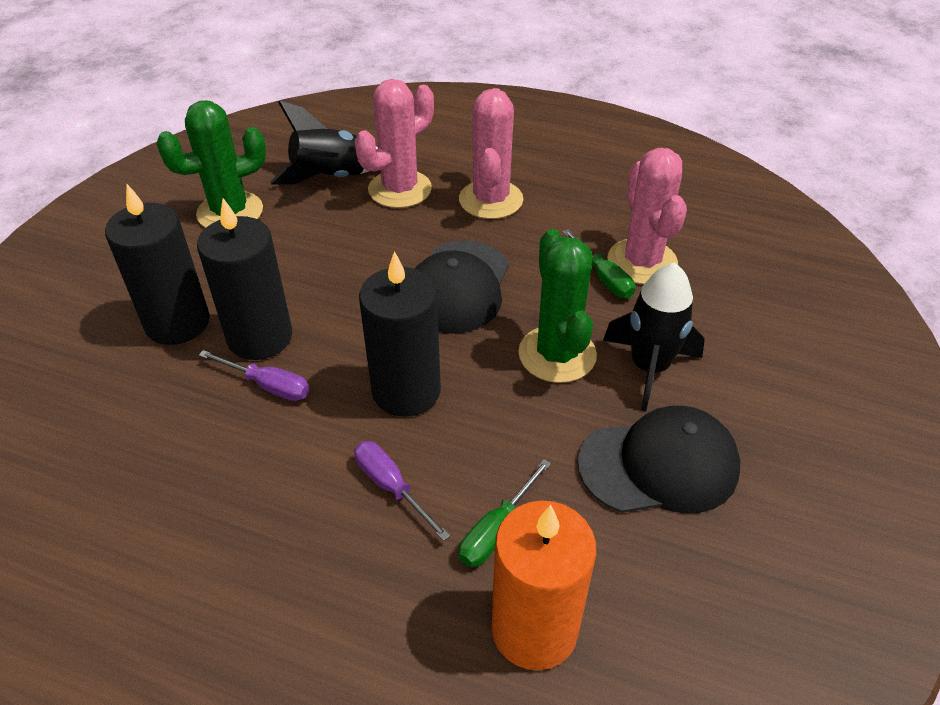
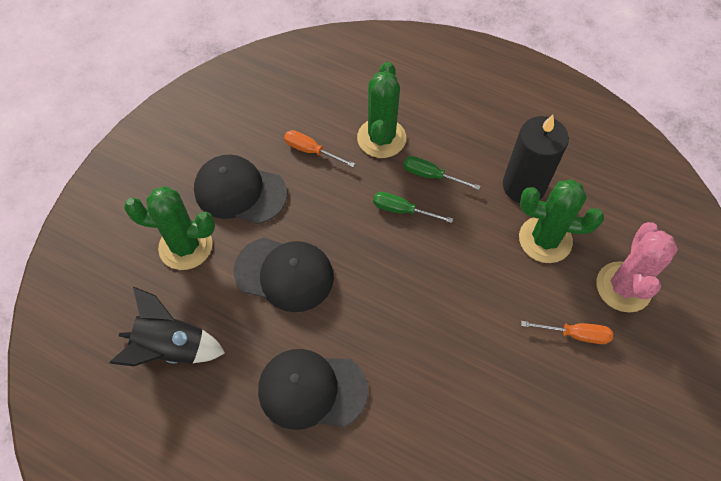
black candle: [105,184,210,345] [197,198,292,360] [359,251,441,417] = 3 -> [503,115,569,203] = 1
black cap: [415,240,509,334] [577,406,740,513] = 2 -> [194,155,287,224] [234,238,334,312] [258,349,368,430] = 3
black rocket: [270,101,378,184] [603,262,705,411] = 2 -> [109,286,225,366] = 1
green cactus: [156,100,266,228] [518,229,597,383] = 2 -> [124,186,215,270] [357,62,406,158] [519,180,604,263] = 3
orange candle: [491,500,596,670] = 1 -> none = 0
orange screwdriver: none = 0 -> [284,130,355,167] [521,321,613,344] = 2
pink cactus: [355,79,434,208] [459,88,523,219] [607,148,687,284] = 3 -> [596,222,678,313] = 1
purple screwdriver: [199,350,309,401] [354,441,450,541] = 2 -> none = 0

